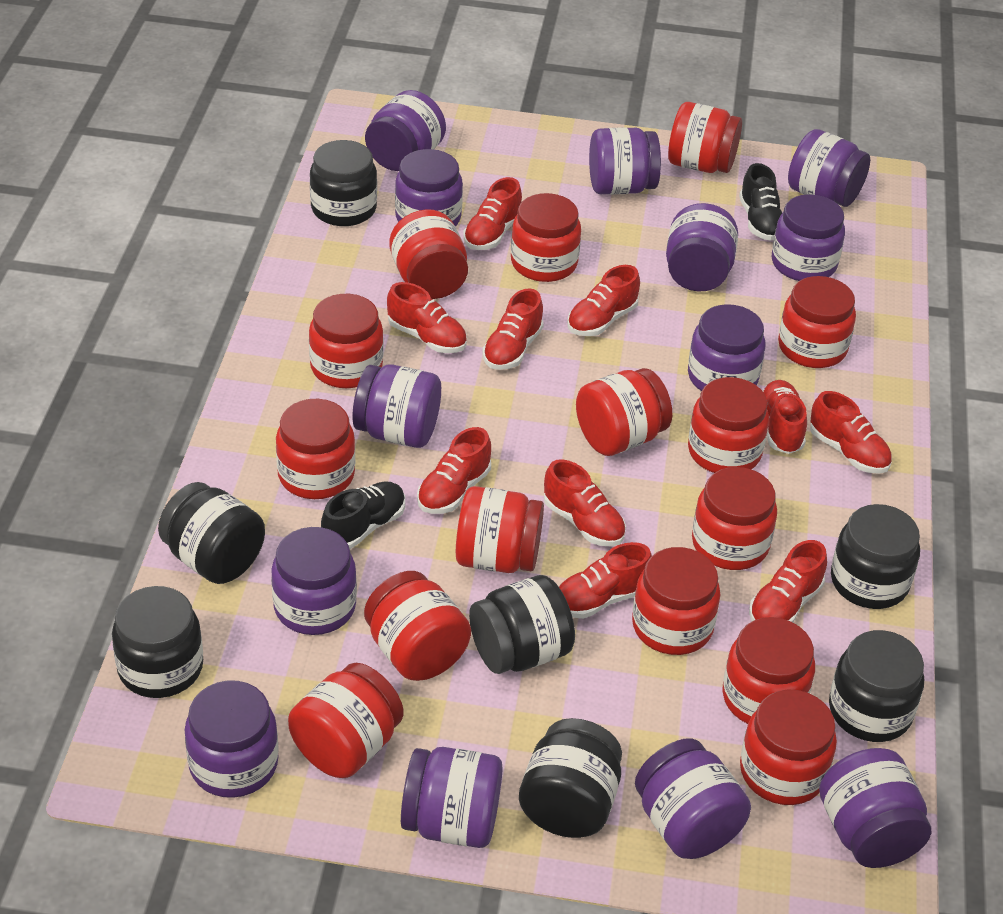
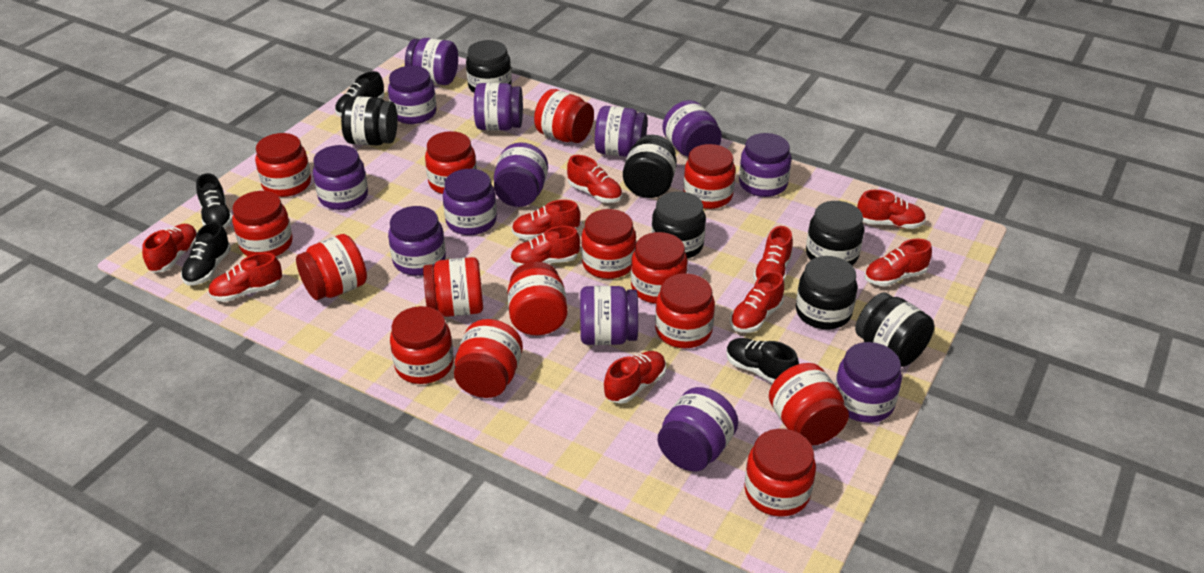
black shoe: [321,481,405,549] [739,163,782,241] = 2 -> [181,222,231,286] [196,173,233,229] [335,71,384,116] [726,338,799,383] = 4

